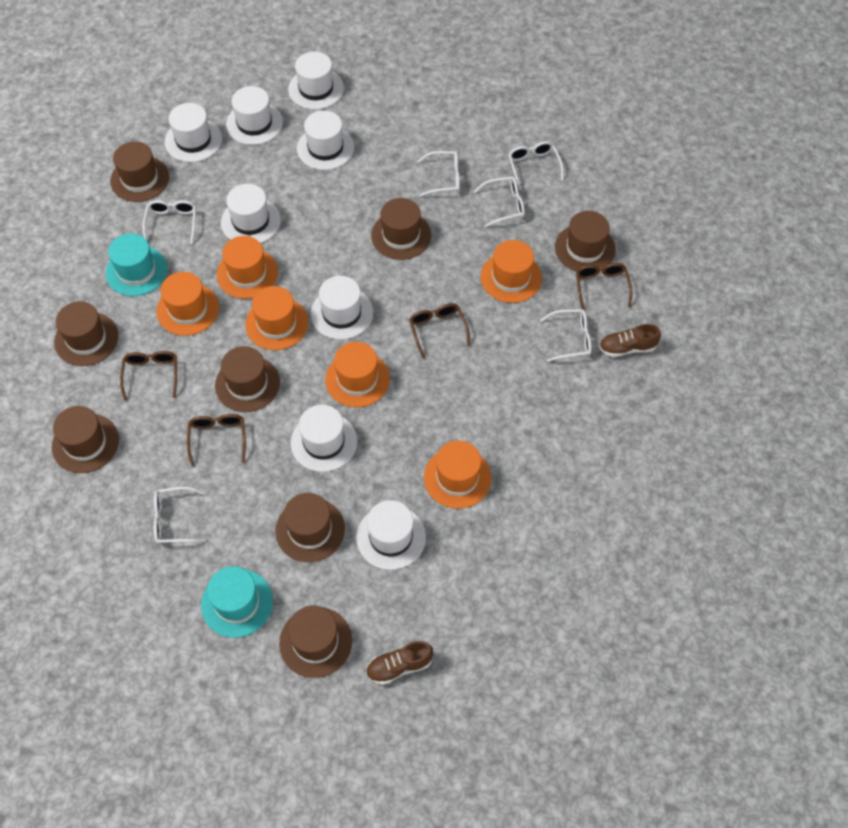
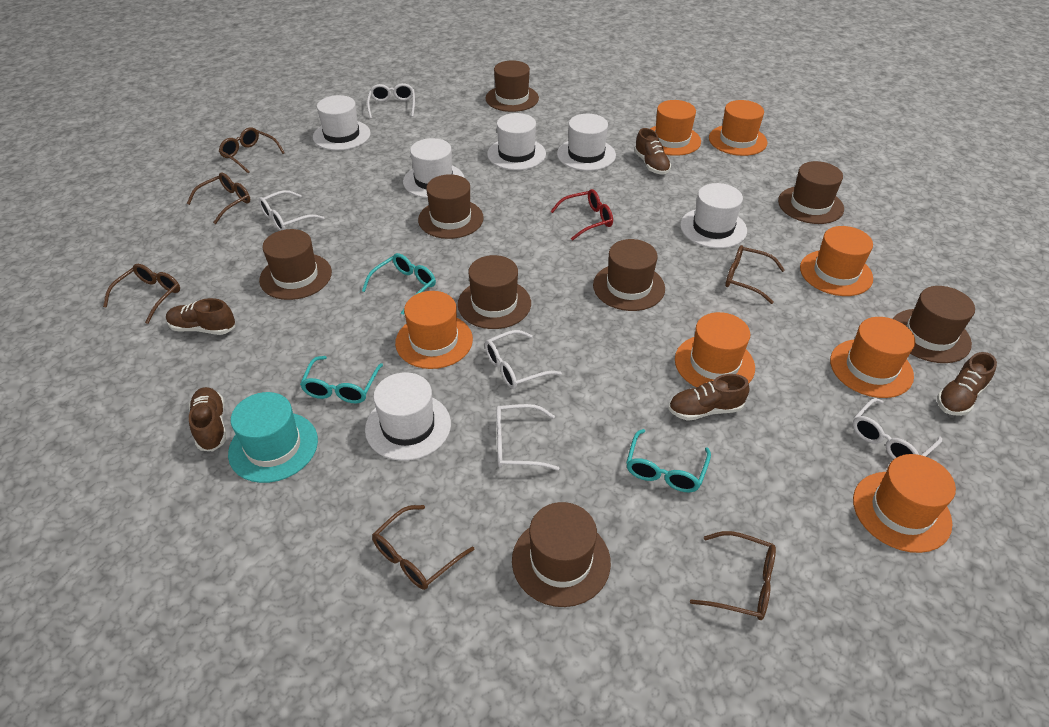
brown glasses: [120,351,177,401] [187,414,246,467] [409,303,470,359] [576,263,632,310] = 4 -> [103,264,180,324] [187,173,250,224] [219,127,285,173] [372,505,474,590] [690,531,776,620] [725,245,785,304] = 6
brown shoe: [366,641,433,685] [599,324,661,357] = 2 -> [166,298,235,335] [189,387,227,451] [634,128,671,174] [669,374,749,421] [937,352,997,416] = 5
orange hat: [156,272,219,336] [217,236,278,299] [245,286,308,350] [325,342,390,407] [424,440,492,509] [480,240,542,303] = 6 -> [395,291,473,369] [650,100,701,156] [675,312,755,387] [709,100,767,156] [800,226,873,296] [830,317,915,398] [853,454,956,553] = 7
red glasses: none = 0 -> [551,189,613,241] = 1
turquoise glasses: none = 0 -> [300,356,383,403] [362,253,436,315] [626,429,711,492] = 3
turquoise hat: [106,233,167,296] [201,566,273,638] = 2 -> [228,392,318,483] = 1
white glasses: [142,200,196,244] [154,487,205,544] [418,151,460,197] [474,176,525,227] [508,141,564,190] [540,309,591,362] = 6 -> [259,190,325,231] [367,83,415,119] [485,330,562,389] [496,404,560,470] [852,398,942,459] = 5
white hat: [165,103,222,162] [221,184,281,243] [226,86,283,145] [288,52,344,110] [291,405,357,472] [297,110,354,170] [310,276,373,340] [356,500,426,570] = 8 -> [313,95,371,151] [365,372,451,461] [403,138,464,198] [487,113,546,170] [557,114,616,171] [680,183,747,248] = 6

